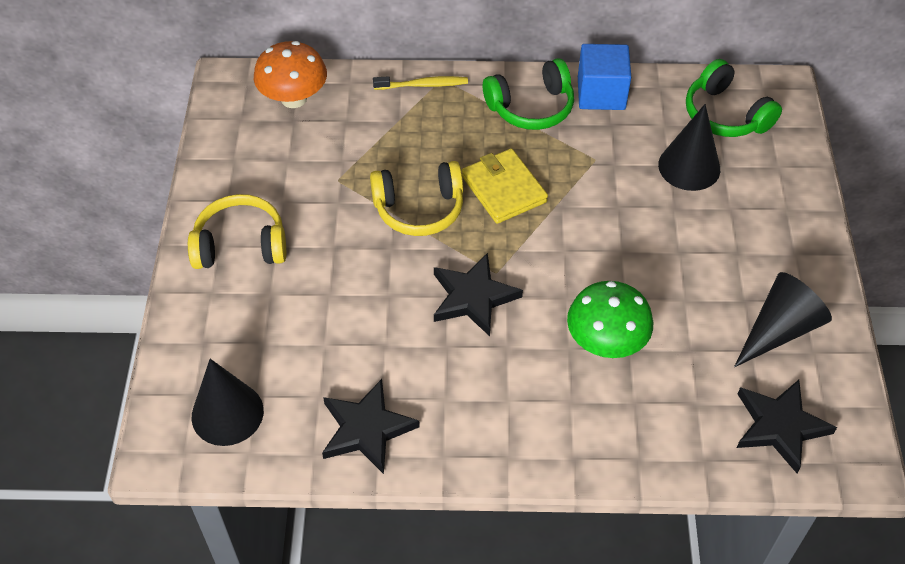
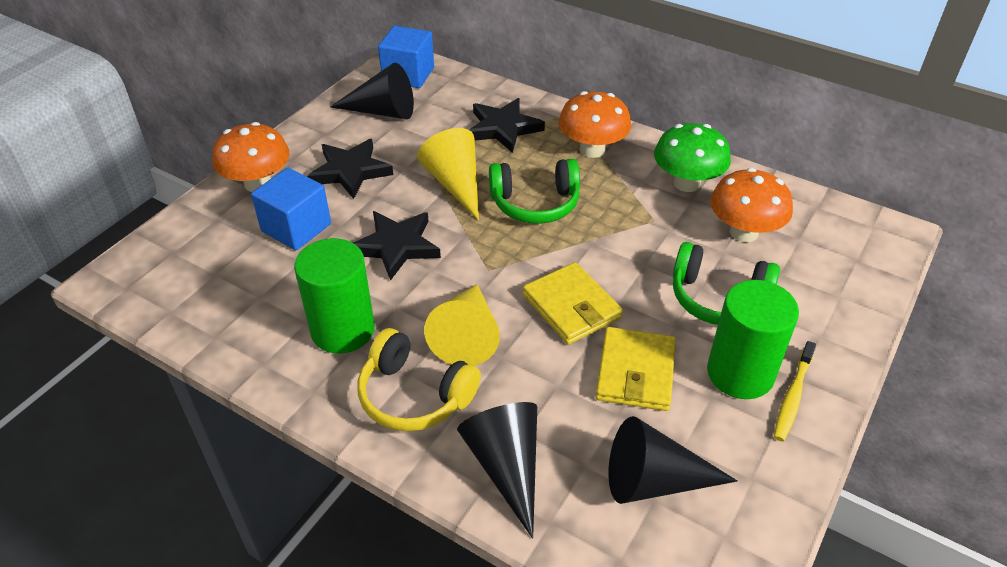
blue cube: [578,44,631,110] = 1 -> [251,168,331,250] [378,26,434,88] = 2
green cylinder: none = 0 -> [294,238,375,354] [707,280,799,399] = 2
orange mushroom: [254,41,327,108] = 1 -> [212,122,290,192] [559,91,631,158] [710,168,793,242] = 3
yellow cone: none = 0 -> [417,128,479,220] [424,284,500,366] = 2
yellow headphones: [188,194,286,269] [370,161,463,236] = 2 -> [358,328,481,431] = 1
yellow wallet: [462,148,548,224] = 1 -> [523,262,623,345] [595,327,676,411] = 2

